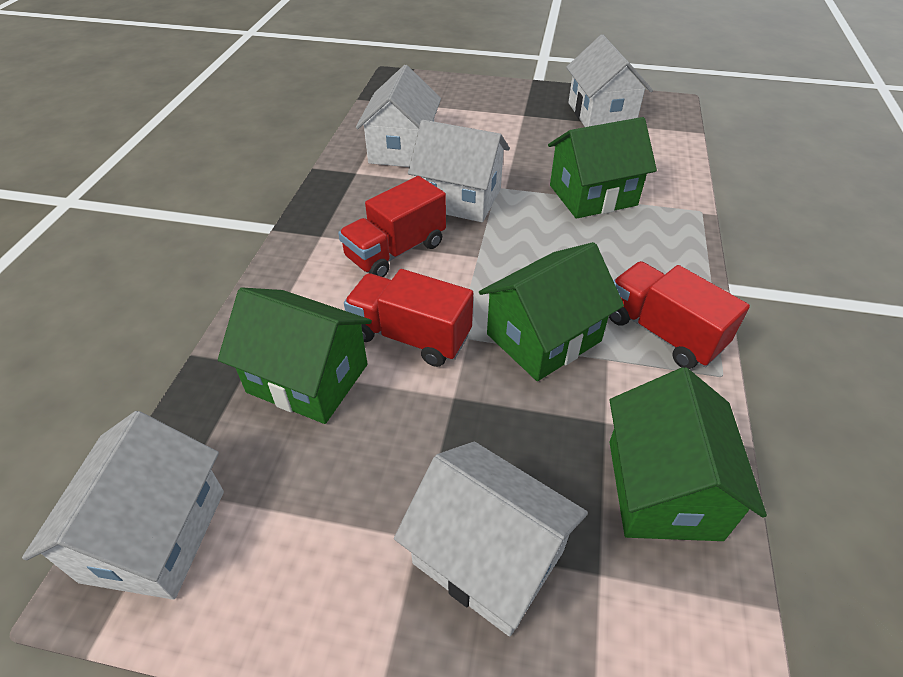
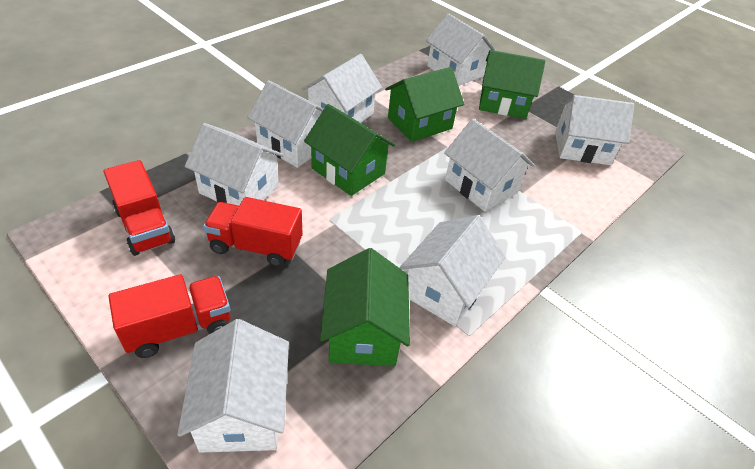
white house: [22,411,224,600] [356,65,441,167] [394,442,588,636] [408,120,510,222] [566,35,653,127] = 5 -> [177,319,289,453] [185,123,284,206] [247,80,324,168] [302,54,382,123] [400,215,505,326] [426,13,496,86] [444,119,535,212] [555,95,634,165] = 8

